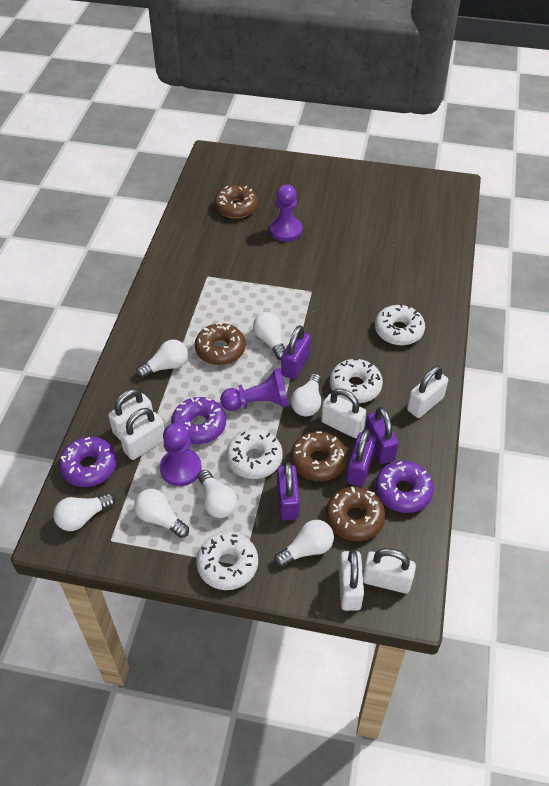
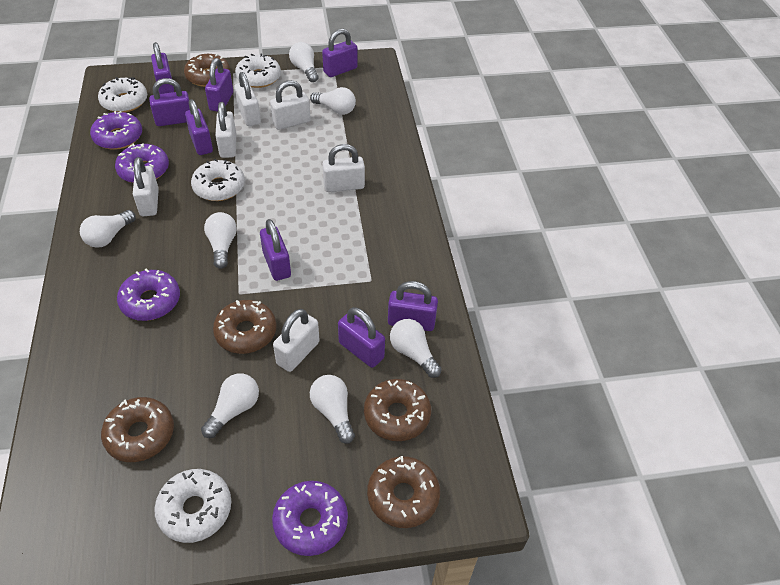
brown donut: [195,322,246,365] [214,185,258,218] [291,431,347,481] [326,487,386,541] = 4 -> [101,397,174,462] [184,54,230,87] [213,300,277,354] [364,379,431,441] [367,456,440,528] = 5
purple donut: [59,437,117,487] [171,397,226,444] [375,461,434,513] = 3 -> [90,111,142,150] [115,143,169,183] [117,269,180,321] [272,481,348,556] = 4
purple padlock: [277,462,300,521] [281,325,311,380] [346,429,376,487] [365,407,399,464] = 4 -> [149,78,190,126] [151,42,174,94] [185,99,213,155] [205,58,233,112] [260,219,291,281] [322,29,358,77] [338,307,385,368] [388,281,438,331] = 8
purple pawn: [160,423,202,486] [220,368,289,411] [270,184,302,242] = 3 -> none = 0

